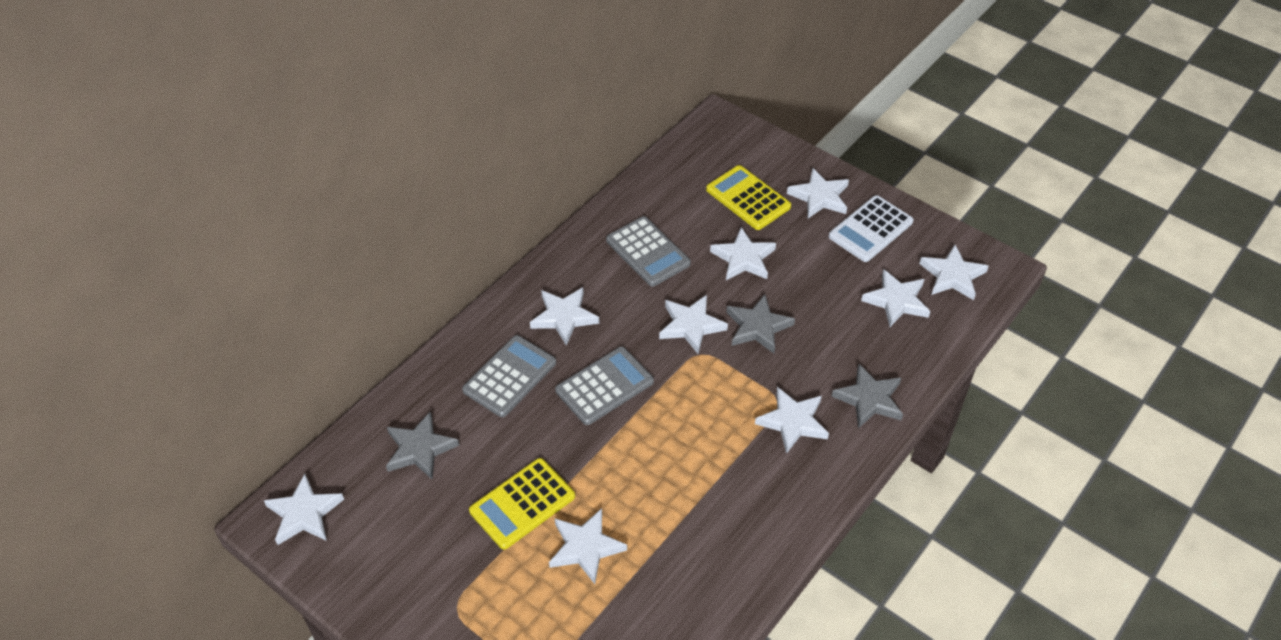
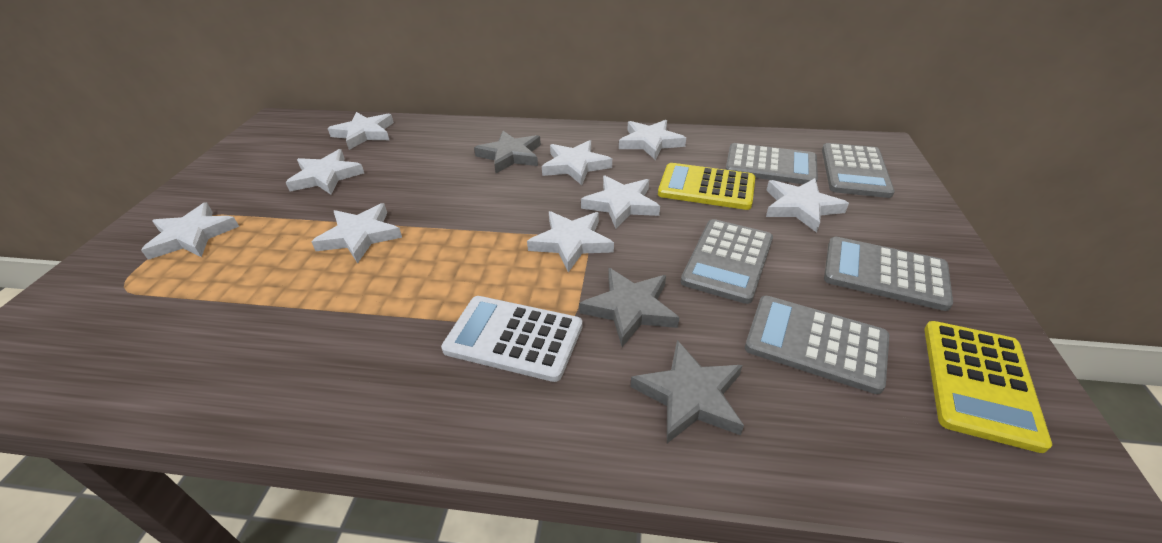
grey calculator: [462,335,556,417] [555,347,654,425] [606,216,691,287] = 3 -> [681,219,773,304] [725,143,818,184] [745,296,889,394] [822,143,895,198] [824,237,953,311] = 5

